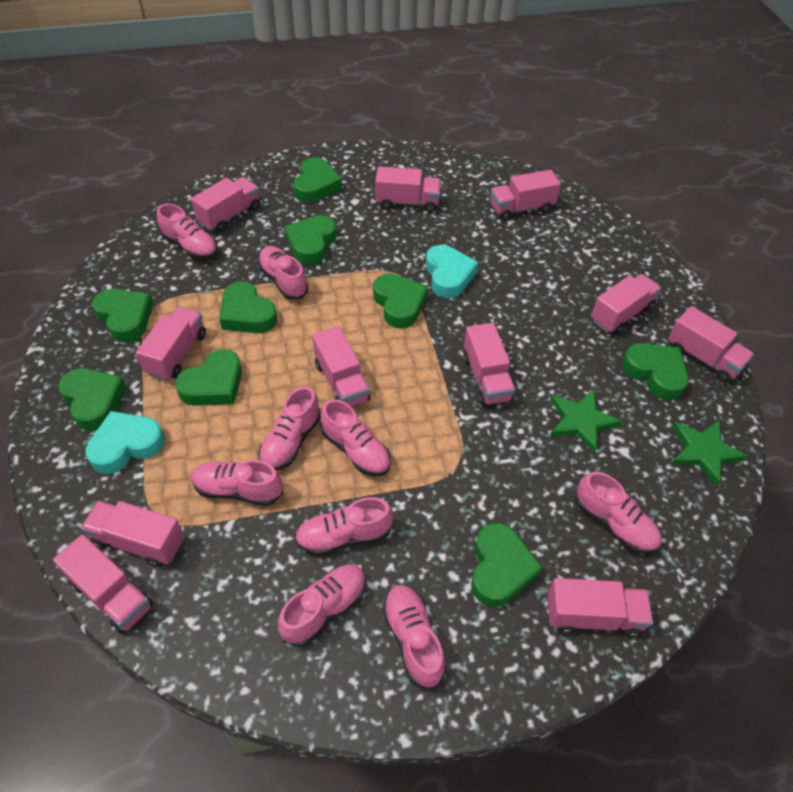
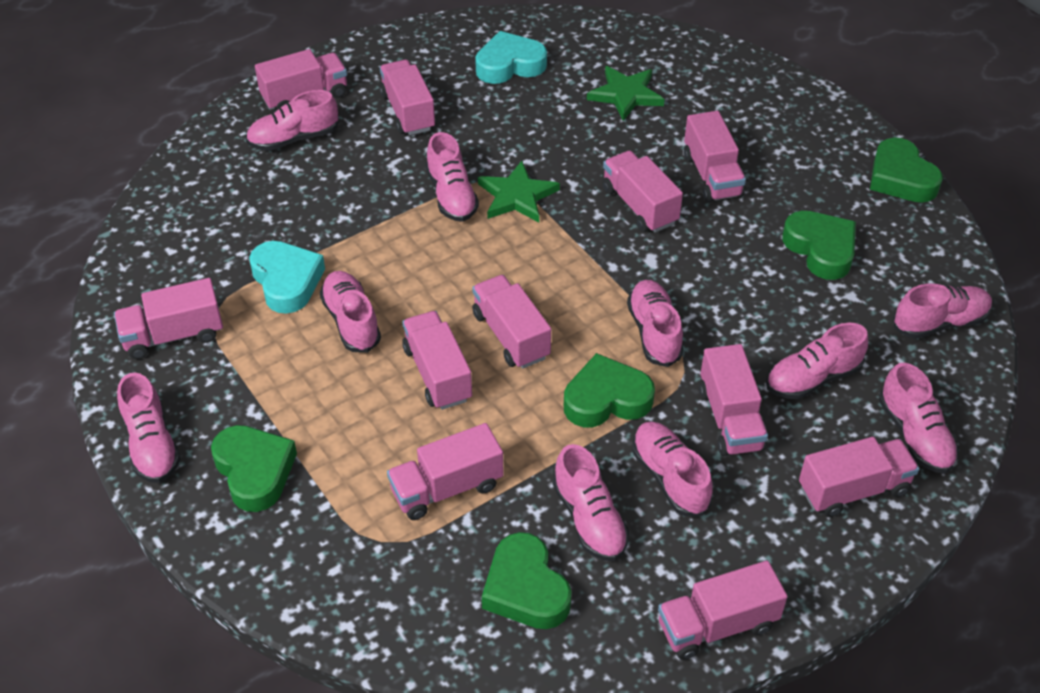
green heart: [58,368,126,431] [92,289,153,342] [175,349,242,406] [219,281,277,333] [285,215,337,265] [294,157,342,203] [373,273,428,329] [471,523,543,607] [622,343,689,400] = 9 -> [211,425,297,512] [482,532,572,629] [564,353,655,427] [782,211,856,280] [870,138,943,203] = 5
pink shoe: [157,204,218,259] [191,460,283,506] [258,246,308,300] [258,386,321,470] [278,564,366,647] [295,497,393,556] [321,399,391,476] [382,585,446,689] [575,472,662,554] = 9 -> [117,373,180,483] [246,90,339,151] [320,271,381,353] [426,132,479,222] [553,444,629,561] [627,280,683,367] [632,421,713,516] [766,323,868,399] [879,363,958,473] [894,283,992,339] = 10

